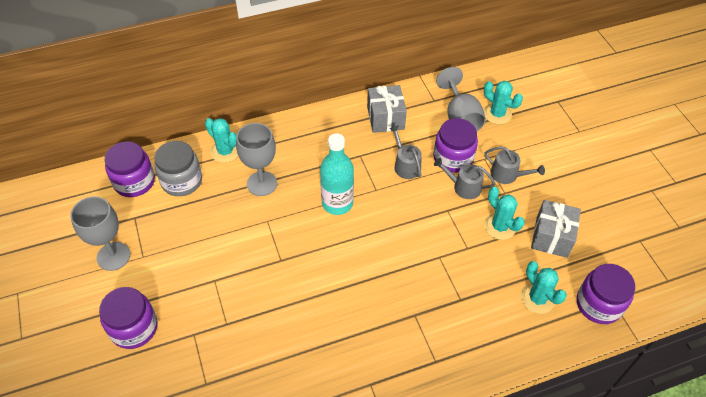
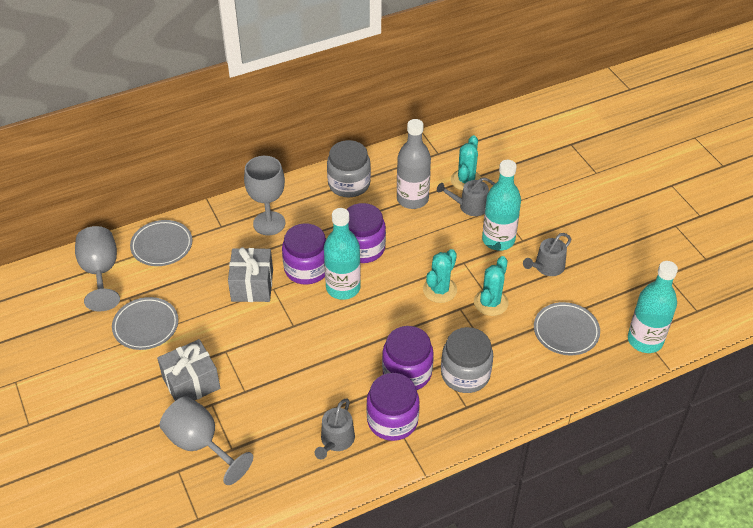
grey bottle: none = 0 -> [397,119,431,209] = 1
grey jar: [154,141,202,196] = 1 -> [327,140,371,197] [441,327,493,393] = 2
grey plate: none = 0 -> [112,297,179,350] [130,220,192,266] [534,302,600,355] = 3
turquoise bottle: [320,133,354,215] = 1 -> [324,208,361,300] [482,160,521,251] [628,261,678,353] = 3
turquoise cactus: [205,118,238,163] [484,81,523,124] [484,187,525,240] [521,261,567,314] = 4 -> [423,249,457,303] [451,135,481,191] [474,256,508,316] = 3

